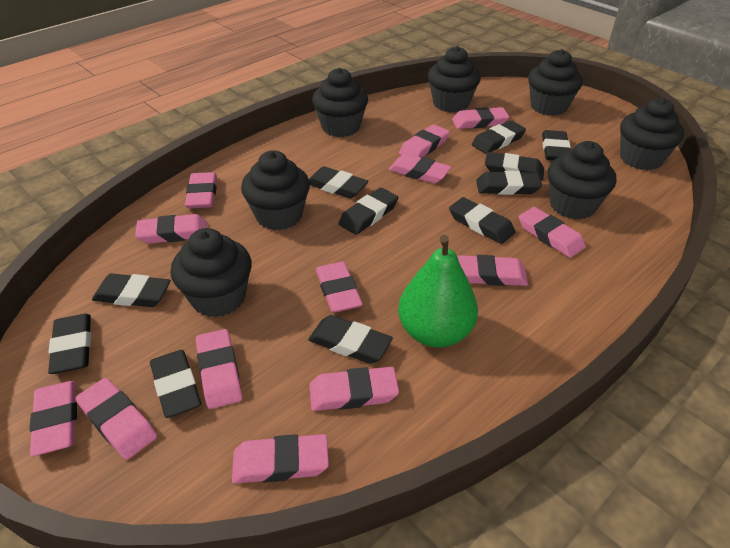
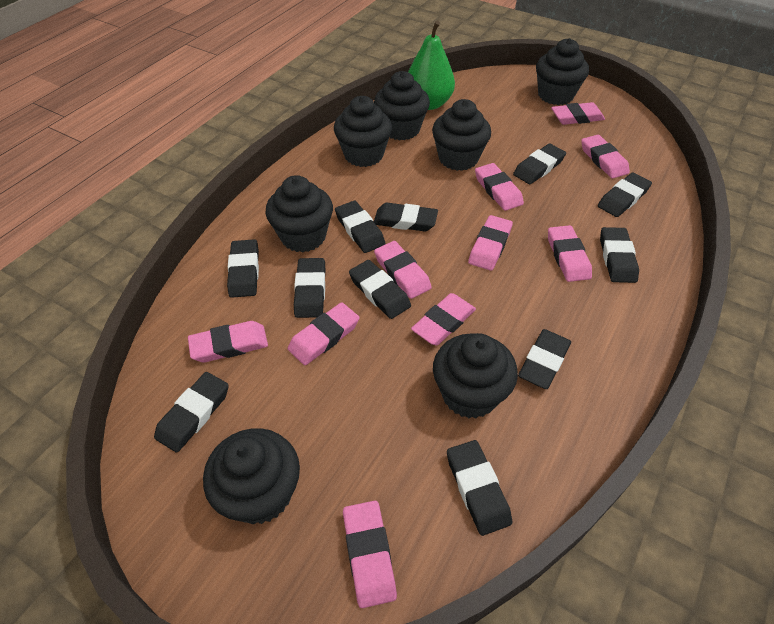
pink eraser: [29,381,77,456] [76,378,157,460] [135,214,207,244] [185,172,217,209] [196,329,242,409] [232,434,329,484] [309,367,399,411] [316,262,363,313] [388,154,451,184] [399,124,450,158] [452,107,509,129] [457,255,528,286] [519,207,586,258] = 13 -> [188,321,268,362] [288,302,359,365] [343,501,397,608] [374,241,432,299] [411,293,476,345] [468,215,513,271] [475,163,524,211] [548,225,592,282] [551,102,605,125] [581,135,630,179] = 10

